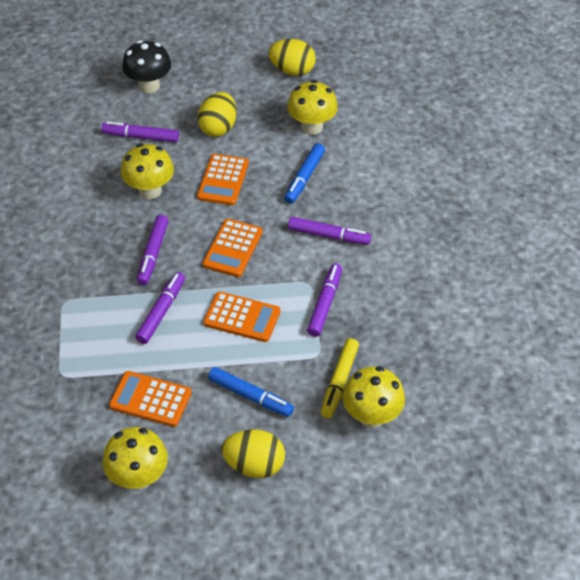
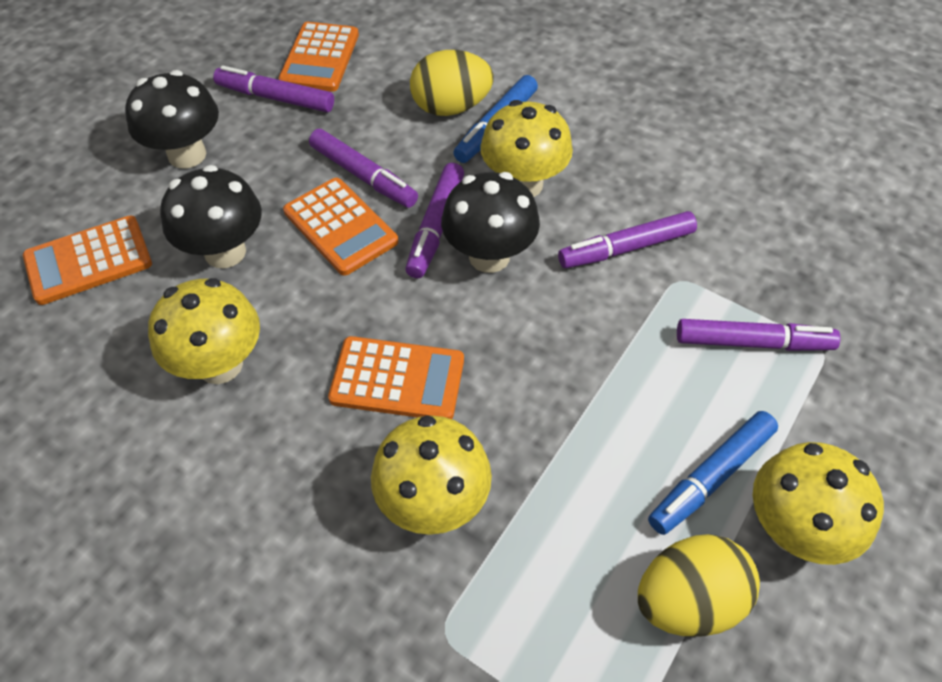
black mushroom: [122,40,171,93] = 1 -> [125,70,219,169] [160,165,262,268] [441,172,540,273] = 3
yellow egg: [197,92,237,137] [222,429,285,478] [269,39,316,76] = 3 -> [410,50,494,116] [638,534,760,637] = 2
yellow marker: [321,338,359,418] = 1 -> none = 0

